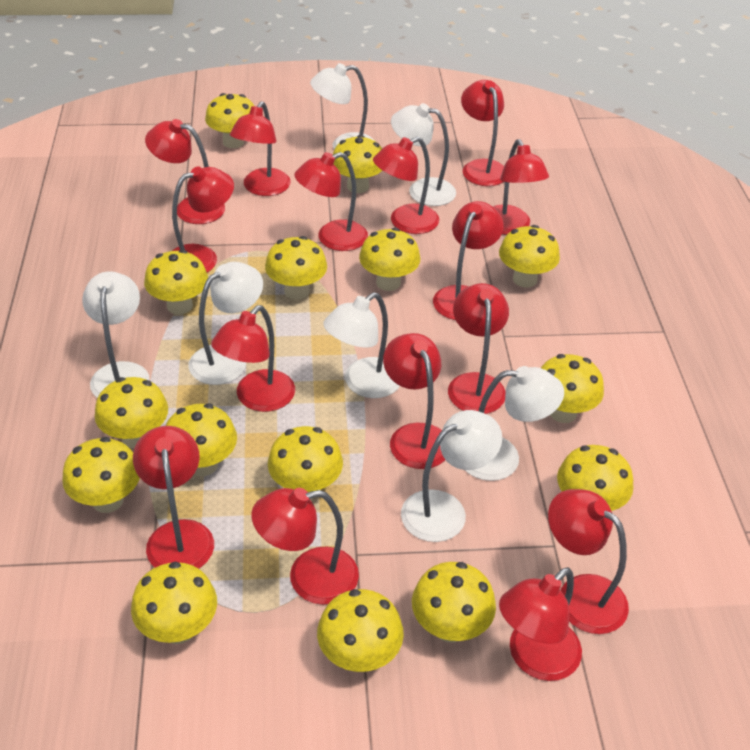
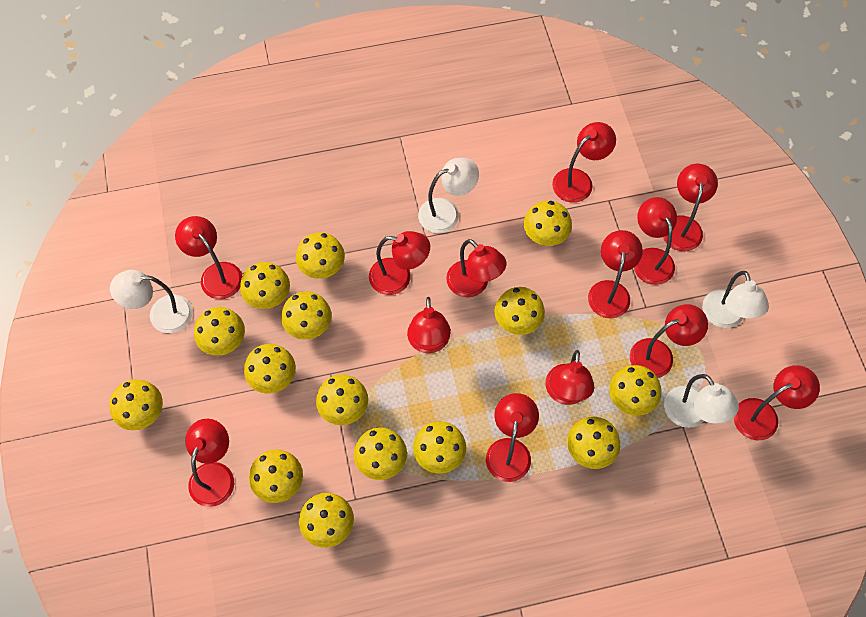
red lamp: [133,426,214,569] [145,119,225,224] [172,166,234,273] [211,305,295,412] [230,101,291,196] [251,488,359,605] [294,152,368,251] [373,137,439,234] [383,333,445,469] [433,201,504,320] [448,283,509,414] [461,80,504,186] [493,139,549,235] [499,567,582,681] [548,489,629,634] = 15 -> [175,216,242,299] [185,419,234,507] [369,231,430,295] [407,297,451,353] [446,239,507,297] [486,393,539,482] [546,350,594,405] [552,122,616,203] [588,230,643,318] [630,304,708,378] [634,197,677,285] [663,164,718,251] [733,365,820,440] = 13
white lamp: [82,271,150,398] [188,262,263,385] [310,63,375,149] [323,292,400,398] [391,103,456,206] [401,410,502,542] [465,366,564,481] = 7 -> [110,270,193,333] [418,158,479,233] [664,374,739,428] [702,271,769,328] = 4

